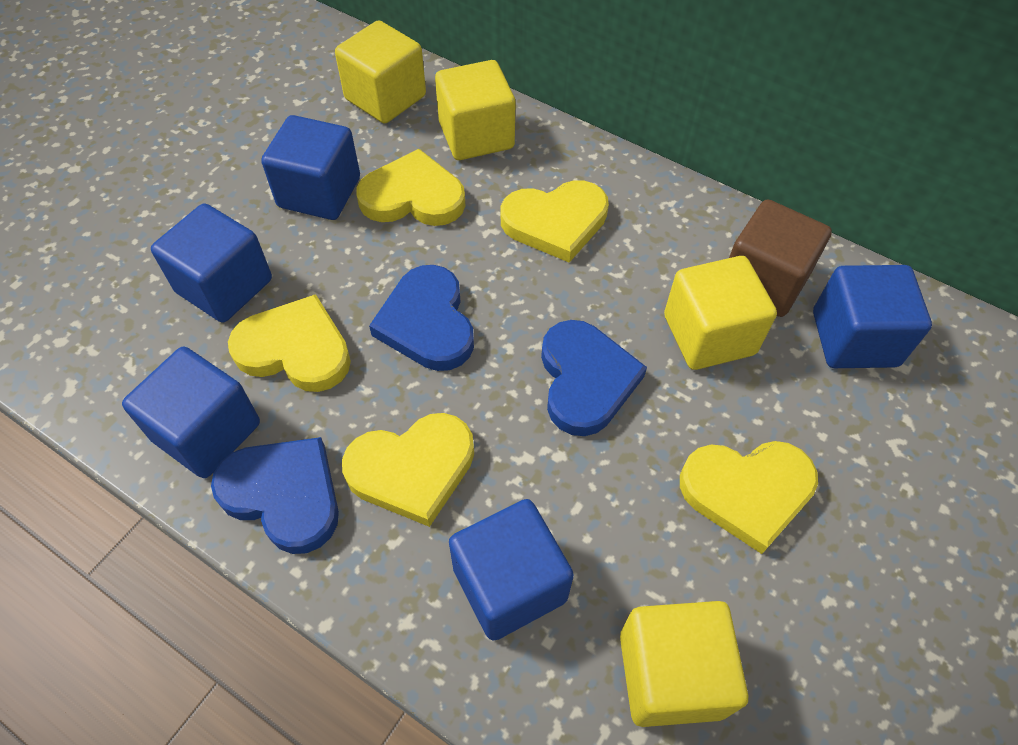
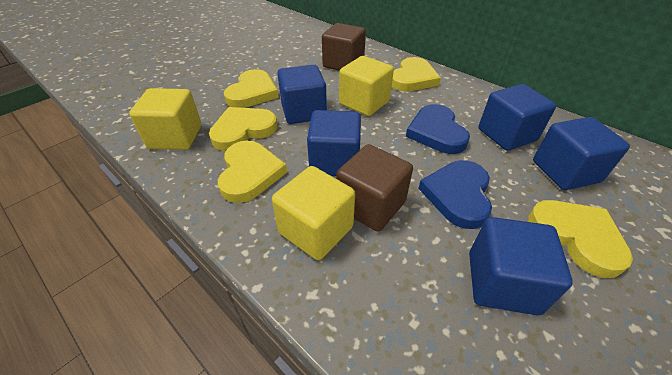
blue heart: [211,437,339,554] [369,265,474,371] [541,320,647,436] = 3 -> [406,104,470,154] [418,160,492,229] = 2
brown cube: [729,199,832,317] = 1 -> [322,23,366,71] [336,144,413,232] = 2
yellow cube: [335,20,426,123] [435,60,515,160] [620,601,748,727] [664,256,777,370] = 4 -> [129,88,201,150] [272,166,355,260] [339,56,394,116] = 3

